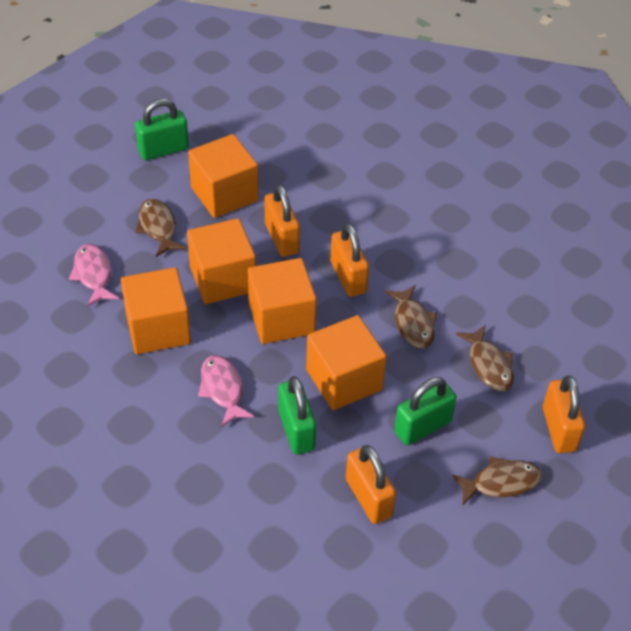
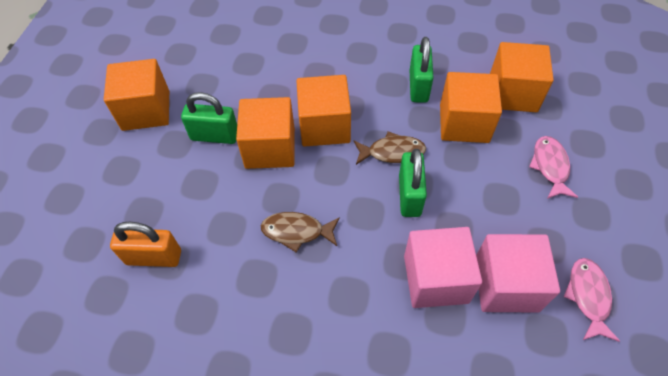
brown fish: [135,199,186,257] [385,285,437,349] [451,456,542,505] [456,325,514,391] = 4 -> [261,212,340,252] [354,131,426,165] = 2
orange padlock: [264,184,300,257] [330,223,369,297] [346,445,396,524] [543,375,585,453] = 4 -> [110,222,181,267] = 1
pink cube: none = 0 -> [404,227,482,308] [476,234,560,313] = 2

